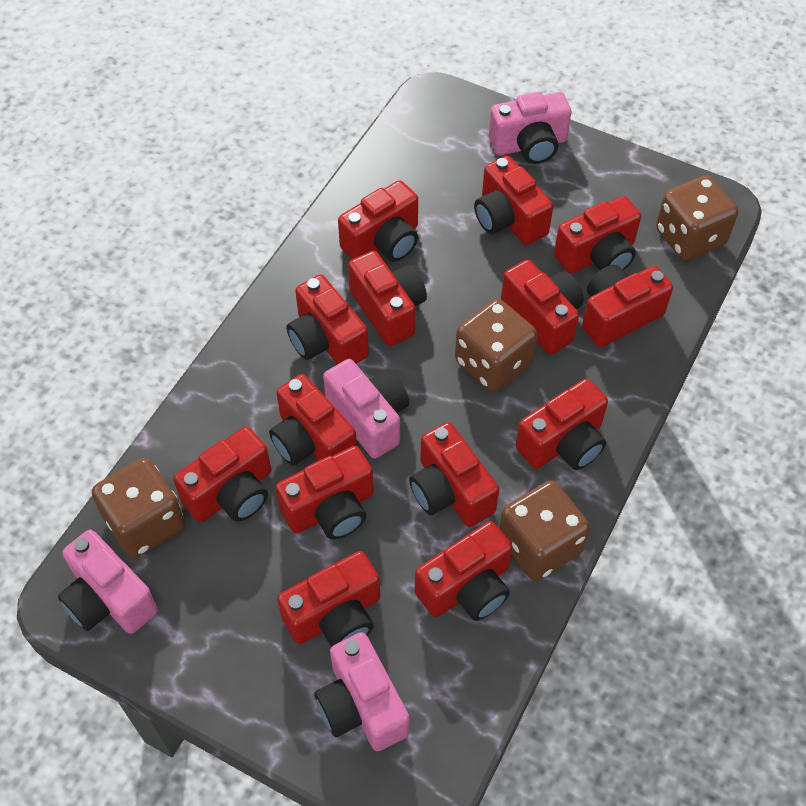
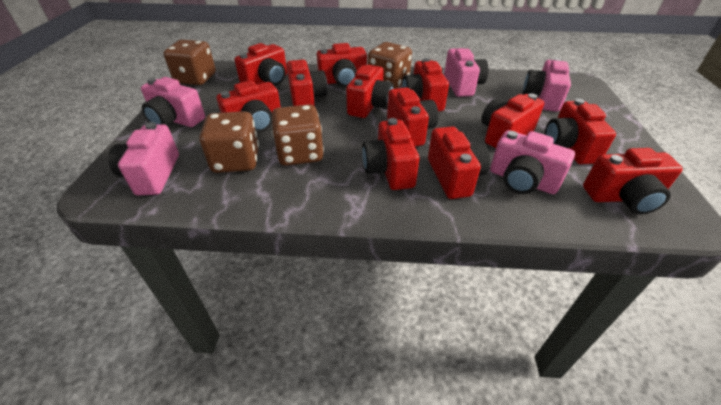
pink camera: [58,530,158,634] [314,632,409,751] [323,359,409,459] [489,92,571,164] = 4 -> [108,122,179,196] [141,77,205,127] [444,48,489,97] [490,130,575,194] [523,58,571,112] = 5
red camera: [173,427,271,522] [269,374,357,466] [275,446,374,539] [277,551,380,647] [286,275,369,364] [338,180,418,262] [348,251,427,346] [409,422,499,527] [415,521,513,621] [474,156,553,245] [501,260,584,354] [516,379,608,470] [554,196,641,273] [582,265,673,347] = 14 -> [217,80,281,132] [235,43,287,86] [287,60,328,106] [317,43,367,87] [346,65,394,118] [362,118,419,190] [387,87,438,146] [402,58,449,111] [428,126,491,199] [481,93,544,148] [545,98,616,164] [583,148,683,215] = 12

